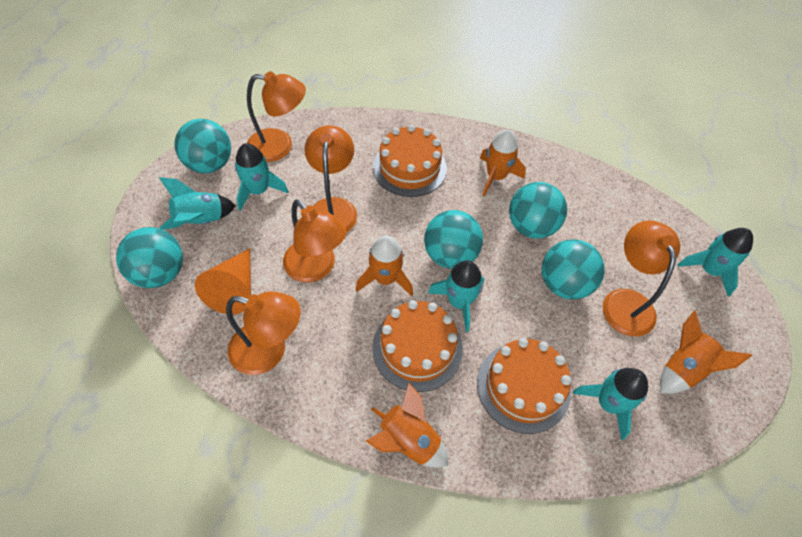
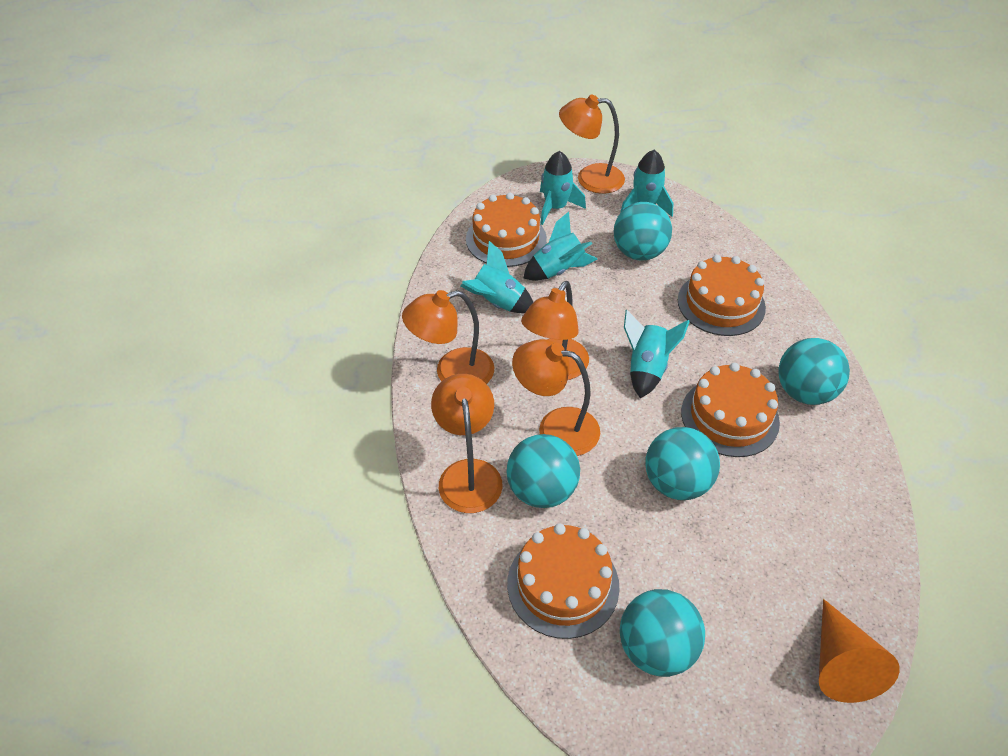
orange cake: [372,300,463,392] [373,125,447,197] [477,338,571,434] = 3 -> [466,193,547,267] [507,524,620,639] [678,255,766,336] [681,363,780,457] = 4
orange rocket: [356,236,413,296] [366,383,448,468] [480,130,526,196] [660,310,752,394] = 4 -> none = 0

